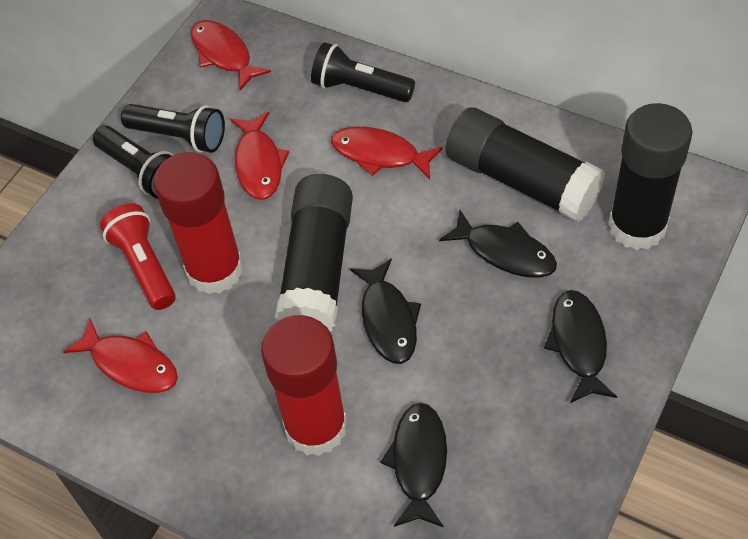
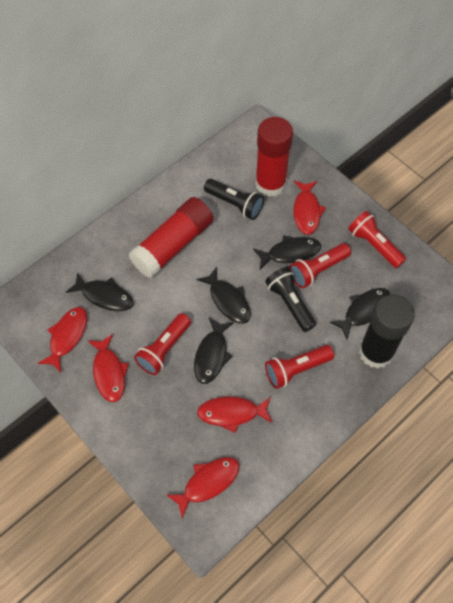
black fish: [350,258,421,364] [380,403,447,527] [439,210,557,278] [544,290,617,403] = 4 -> [66,272,134,311] [194,318,233,384] [196,267,251,324] [253,235,321,269] [329,288,391,340] = 5
black flashlight: [93,126,173,199] [121,104,225,153] [311,42,415,102] = 3 -> [204,179,264,220] [265,267,316,332] = 2
black glue stick: [275,174,353,331] [445,108,605,222] [608,103,693,250] = 3 -> [359,294,415,369] = 1
red fish: [63,319,178,393] [191,20,271,91] [230,112,289,200] [331,126,443,179] = 4 -> [38,307,87,372] [87,334,129,402] [166,457,240,518] [197,397,272,433] [293,181,326,235] = 5
red flashlight: [100,203,176,310] = 1 -> [134,313,191,375] [265,345,334,389] [289,243,351,288] [348,211,406,268] = 4

